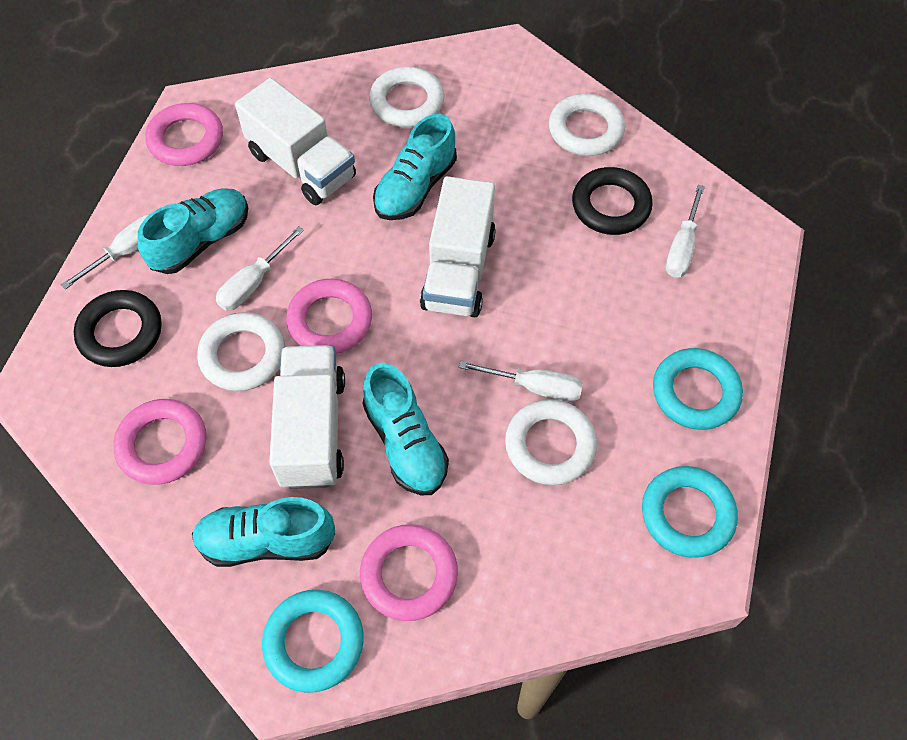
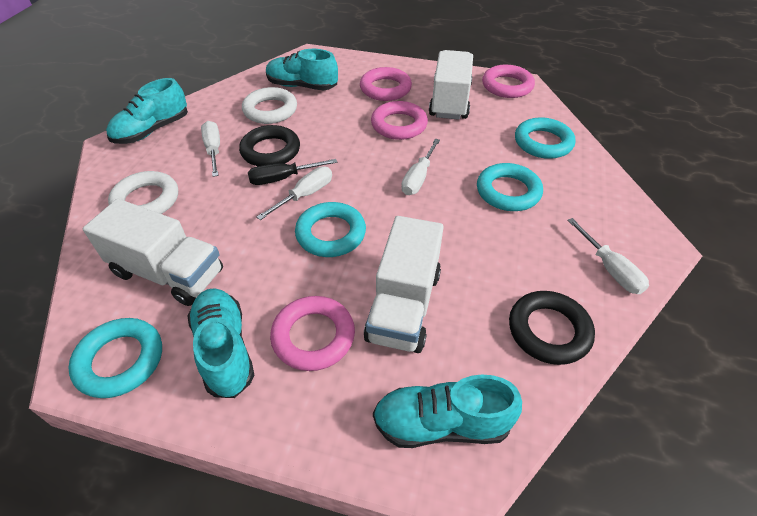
black screwdriver: none = 0 -> [248,159,337,185] = 1
turquoise ring: [262,590,364,693] [642,466,738,558] [653,348,743,430] = 3 -> [68,318,162,398] [295,202,366,257] [477,163,543,211] [515,117,576,159] = 4
white ring: [197,312,285,391] [369,67,444,127] [505,399,597,485] [549,94,625,156] = 4 -> [108,171,178,214] [242,87,297,124] = 2

